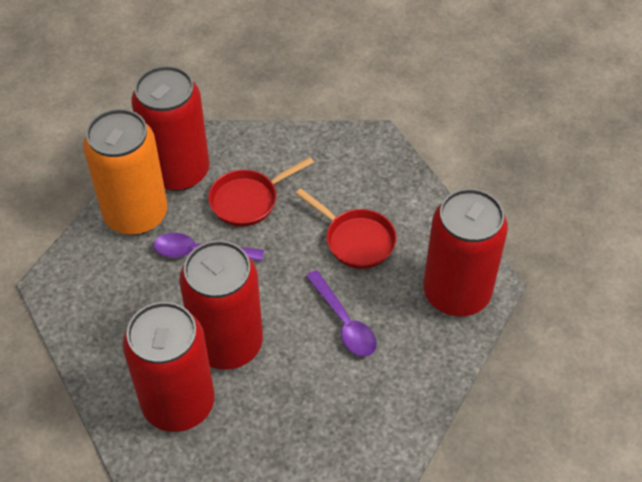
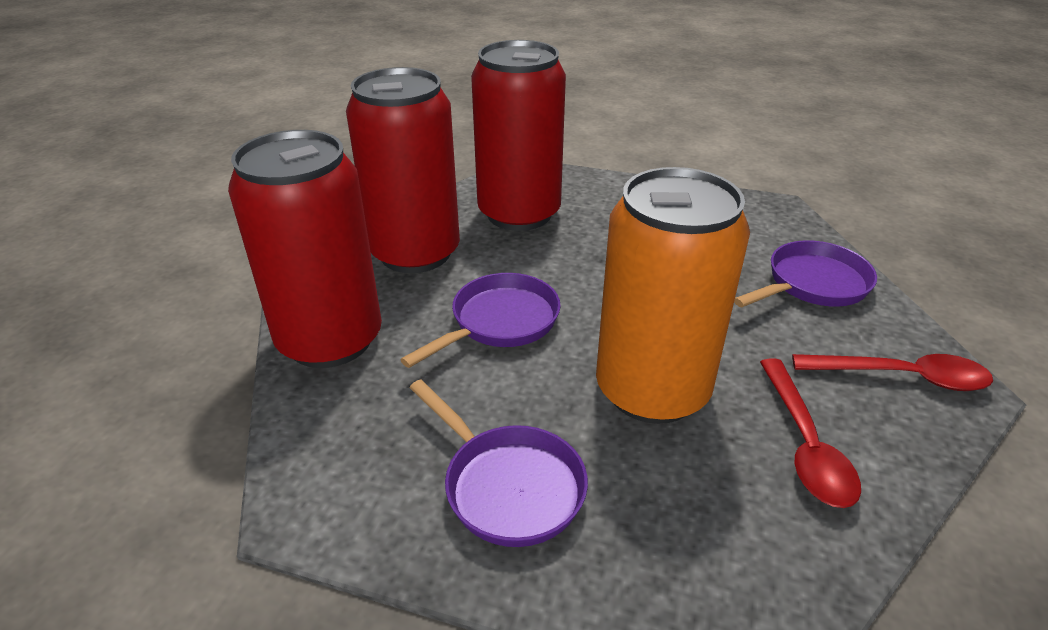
purple pan: none = 0 -> [400,273,561,368] [410,379,588,547] [734,240,877,307] = 3
purple spoon: [154,233,264,261] [306,270,377,357] = 2 -> none = 0
red can: [123,302,215,432] [131,66,210,191] [179,240,263,370] [423,188,508,316] = 4 -> [228,130,382,368] [346,67,460,273] [471,40,566,231] = 3
red pan: [208,157,314,227] [296,188,397,269] = 2 -> none = 0
red spoon: none = 0 -> [760,359,861,508] [792,354,993,391] = 2

